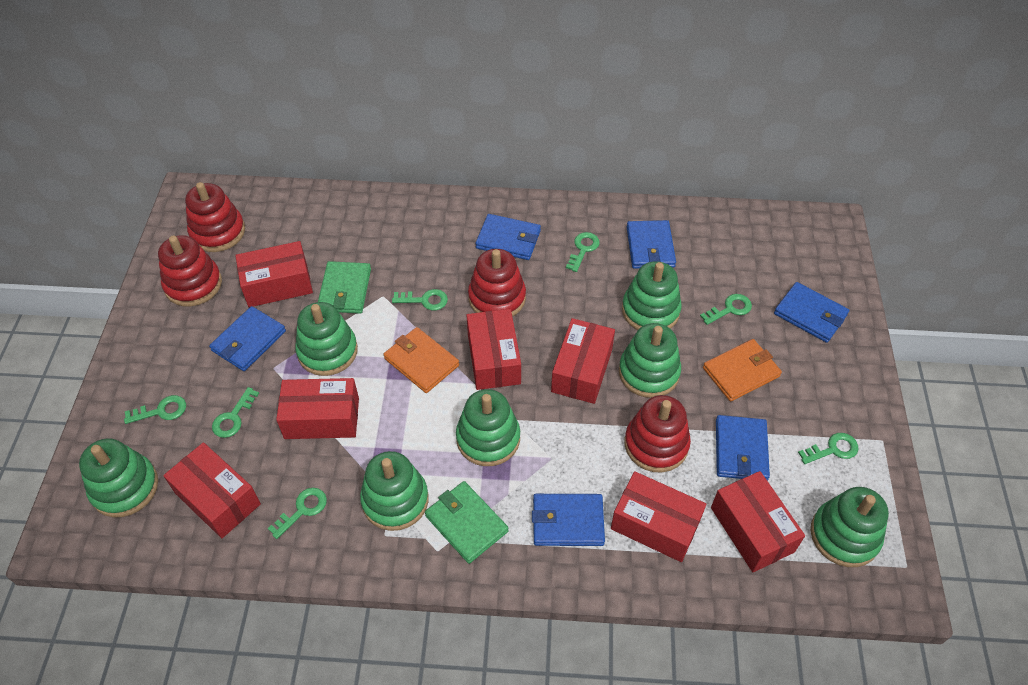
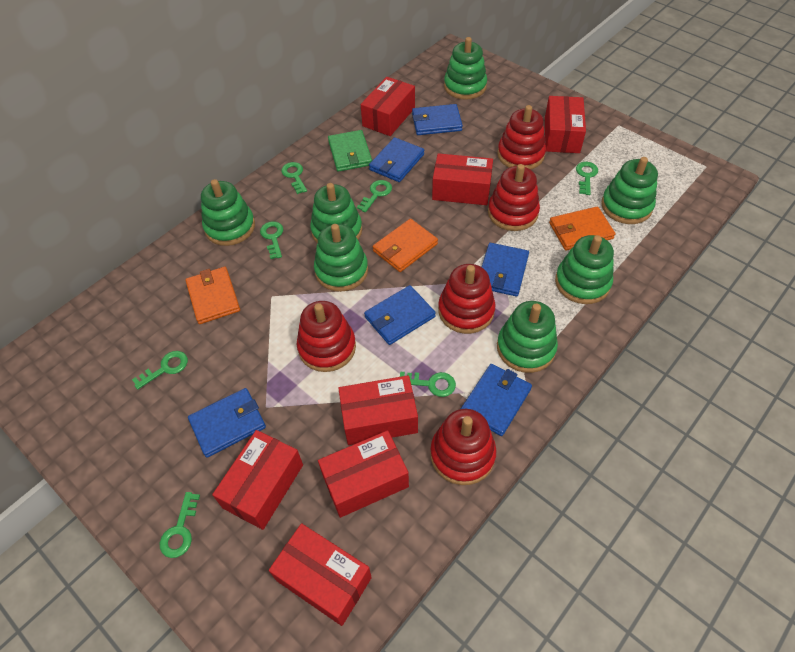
green wallet: [318,261,371,314] [425,481,509,564] = 2 -> [328,130,372,172] = 1
orange wallet: [384,327,459,393] [703,339,782,402] = 2 -> [185,267,240,324] [373,219,438,272] [549,206,615,250] = 3
red stacking toy: [158,235,222,306] [185,182,245,252] [468,249,526,317] [624,395,691,473] = 4 -> [297,301,356,372] [430,409,496,485] [438,264,496,334] [488,164,540,231] [497,105,546,170] = 5

